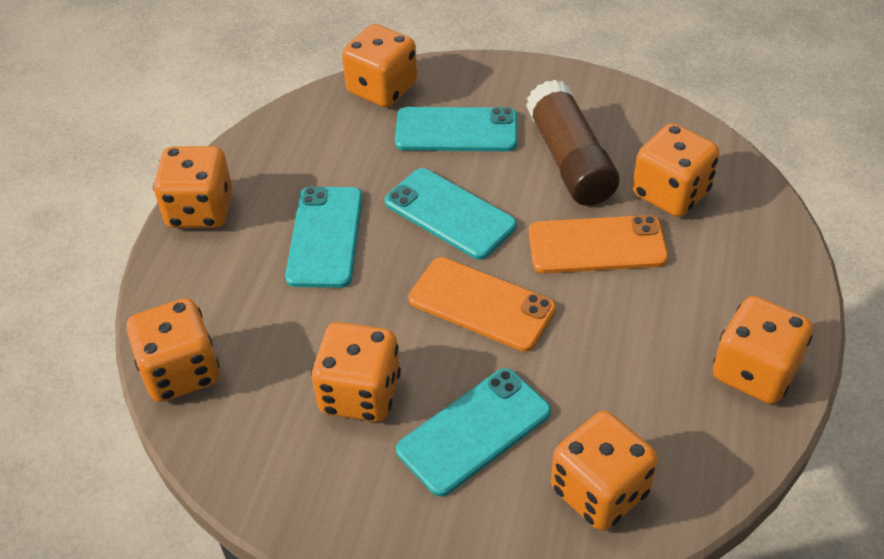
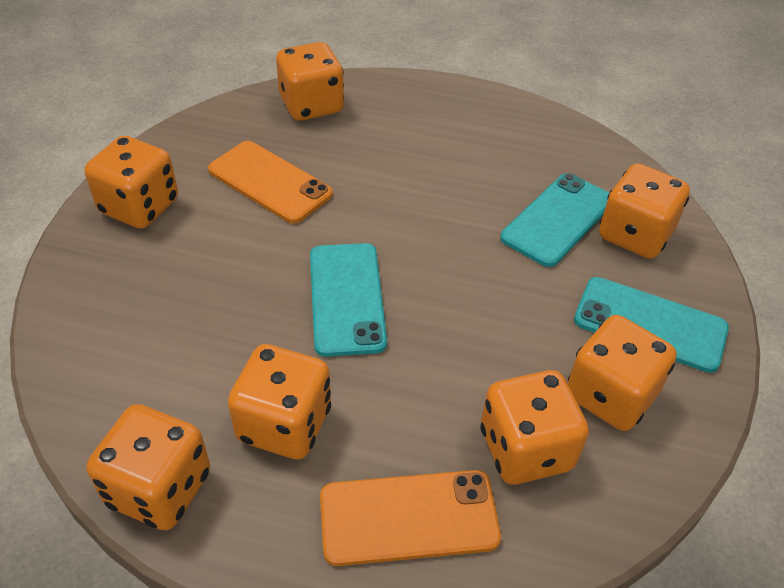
brown glue stick: [526,80,620,206] = 1 -> none = 0
turquoise phone: [285,187,362,288] [385,168,517,260] [395,107,517,151] [396,368,551,496] = 4 -> [310,243,387,357] [500,173,609,267] [574,277,729,373] = 3

